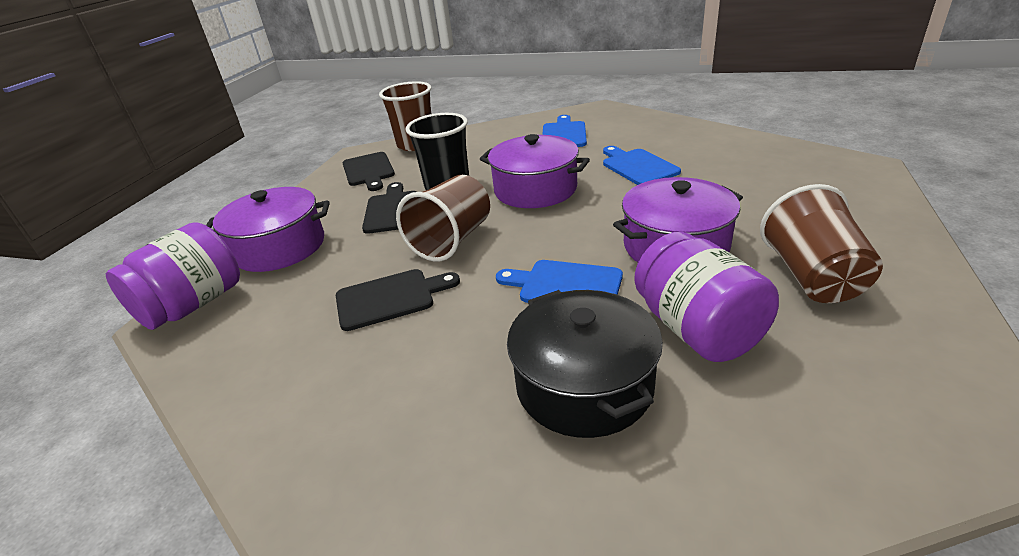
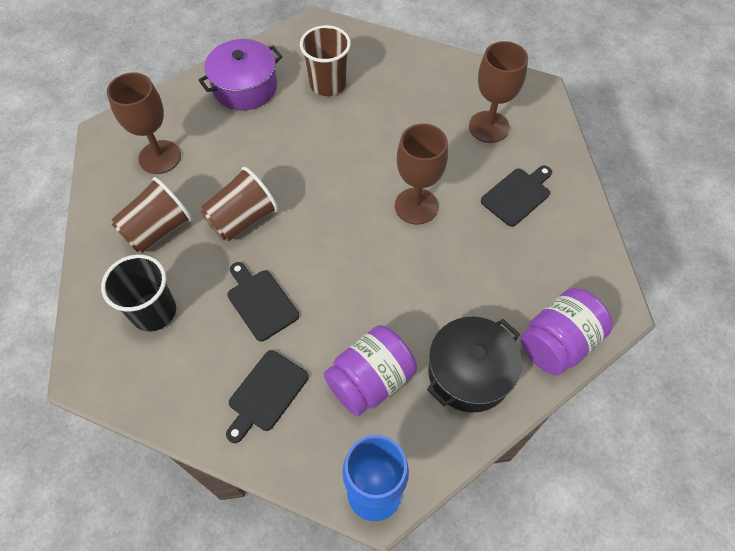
blue cutting board: [496,260,623,303] [542,115,587,147] [603,146,681,185] = 3 -> none = 0
blue goblet: none = 0 -> [342,435,409,521] = 1
brown goblet: none = 0 -> [107,72,181,174] [395,123,448,225] [469,41,528,143] = 3
purple pot: [206,187,330,272] [480,134,590,208] [613,177,743,262] = 3 -> [198,39,283,110] = 1

